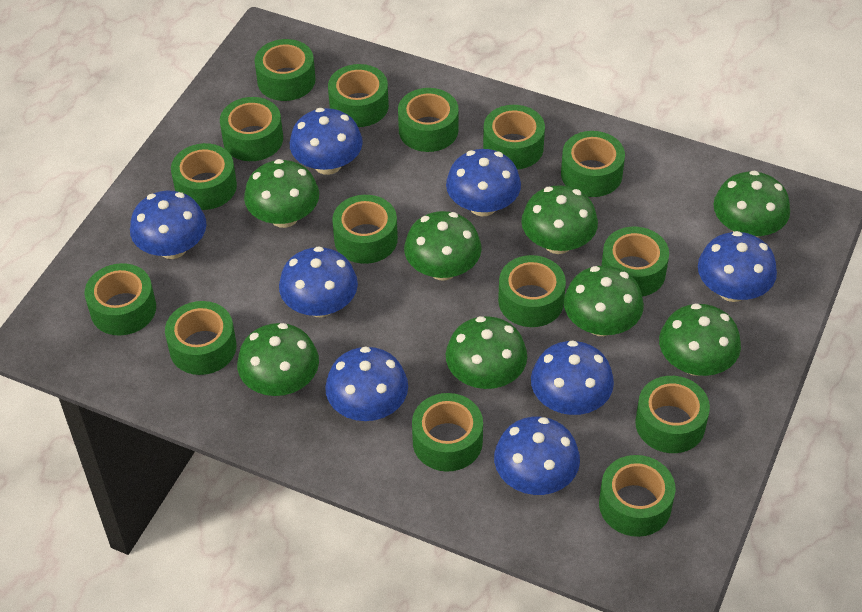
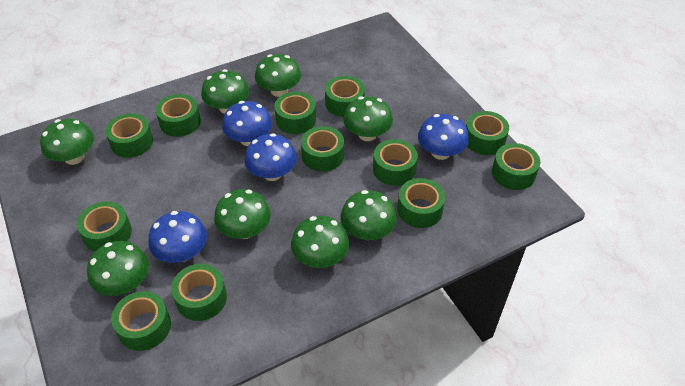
blue mushroom: [130,191,206,259] [279,246,358,317] [290,108,363,175] [325,346,408,421] [446,149,521,216] [494,417,580,495] [531,340,614,415] [698,231,777,302] = 8 -> [149,211,207,263] [222,101,272,146] [244,133,297,181] [418,114,469,160] = 4
green tape: [85,263,156,335] [165,301,236,375] [171,143,237,210] [220,97,283,161] [255,39,316,101] [328,64,389,127] [332,195,398,264] [398,88,459,152] [412,393,483,472] [483,105,545,169] [498,255,566,327] [561,131,625,197] [599,455,675,537] [601,227,669,297] [635,376,710,453] = 15 -> [77,201,132,252] [105,113,153,158] [111,291,171,351] [156,94,201,137] [171,264,227,321] [274,92,316,134] [301,126,344,172] [325,76,365,117] [373,139,418,186] [397,178,445,228] [466,111,509,155] [492,143,540,190] = 12

